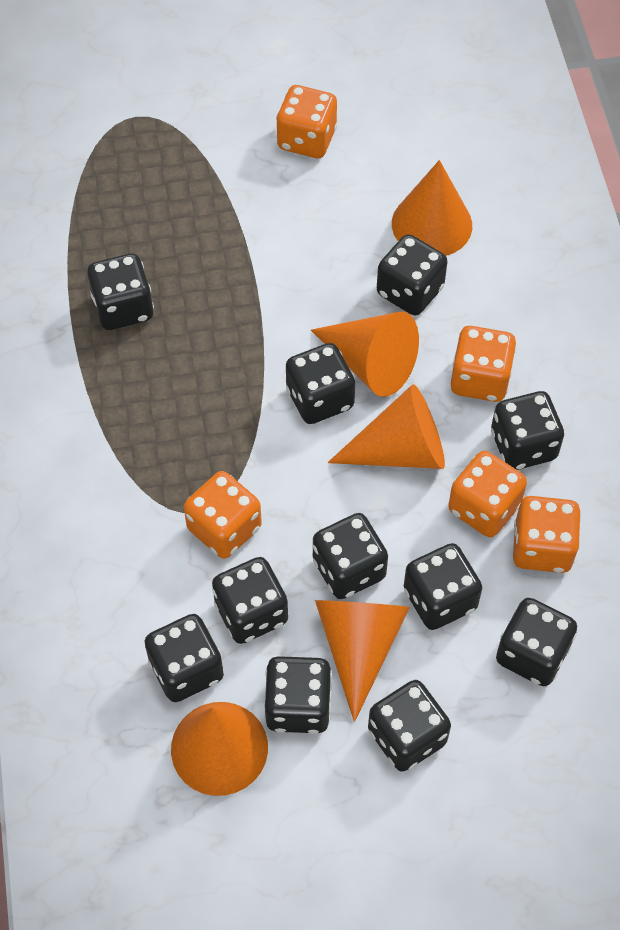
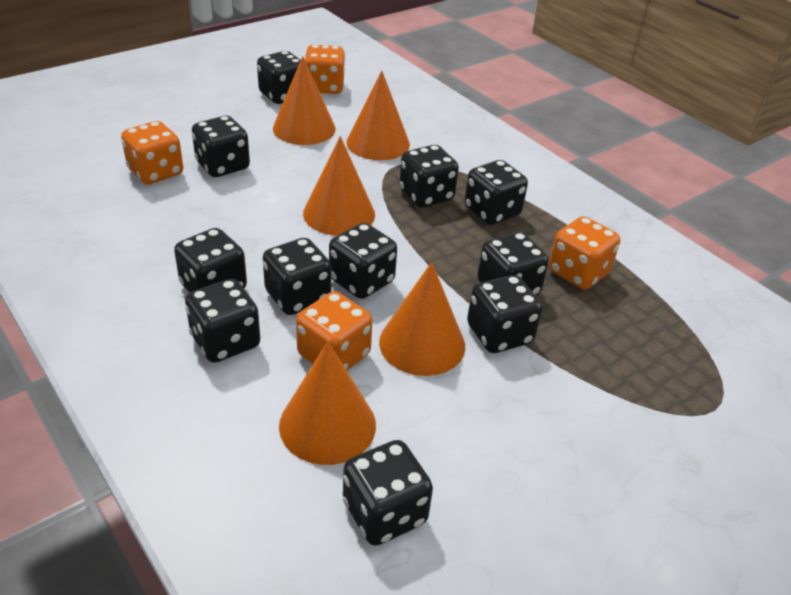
orange dice: [184,471,262,559] [276,85,337,158] [448,451,527,537] [451,326,517,402] [513,496,581,573] = 5 -> [121,121,183,185] [296,291,373,370] [305,45,345,94] [549,216,620,289] = 4

